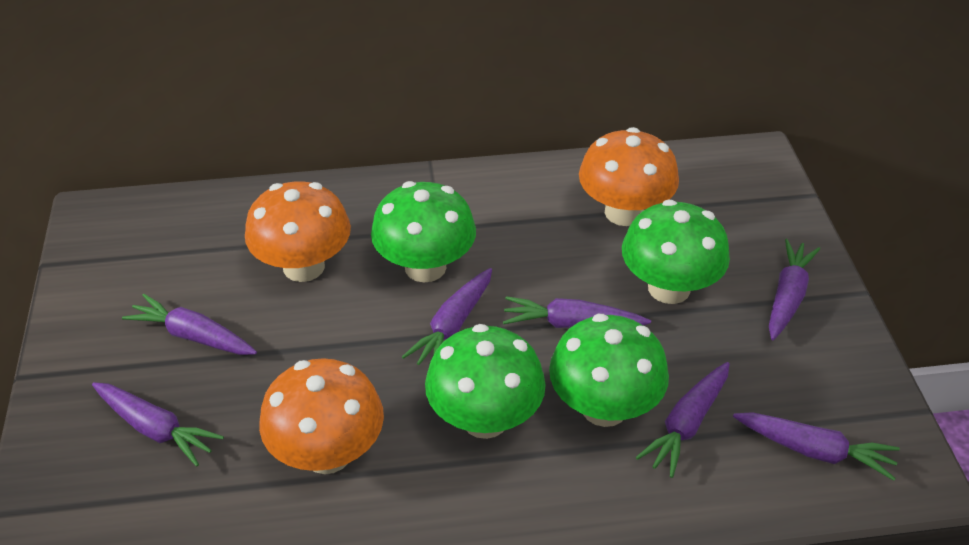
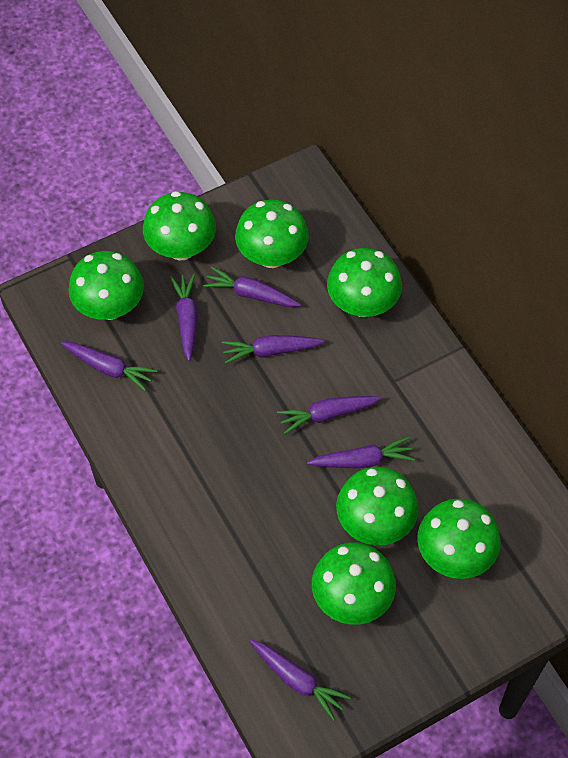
green mushroom: [371,181,476,282] [425,324,546,439] [549,314,669,427] [622,200,730,304] = 4 -> [68,251,144,320] [143,191,216,260] [235,200,309,268] [312,542,396,625] [327,248,402,317] [336,467,418,545] [417,498,500,579] = 7
orange mushroom: [245,181,351,282] [259,358,384,474] [579,127,679,226] = 3 -> none = 0

